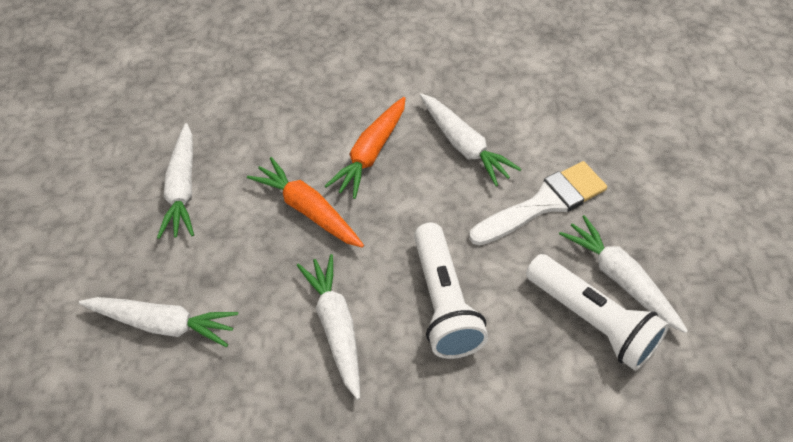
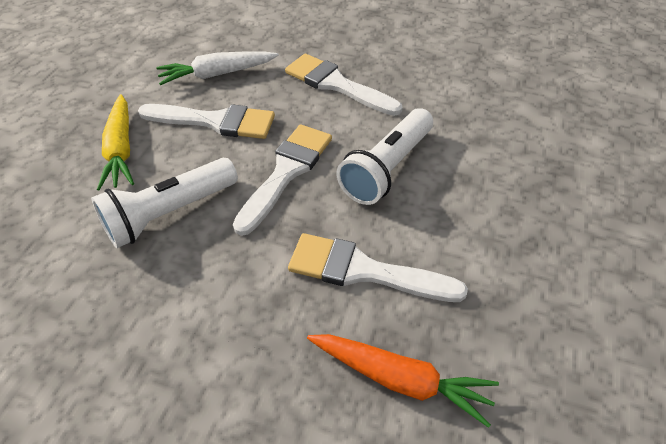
orange carrot: [247,157,364,248] [325,97,406,199] = 2 -> [307,334,499,428] = 1
white brush: [469,161,607,245] = 1 -> [138,104,275,139] [233,124,332,236] [285,54,403,116] [288,233,468,302] = 4
white carrot: [79,297,238,347] [157,123,194,239] [297,254,360,400] [420,94,521,186] [559,215,688,333] = 5 -> [156,52,279,85] = 1
yellow carrot: none = 0 -> [97,94,134,191] = 1

